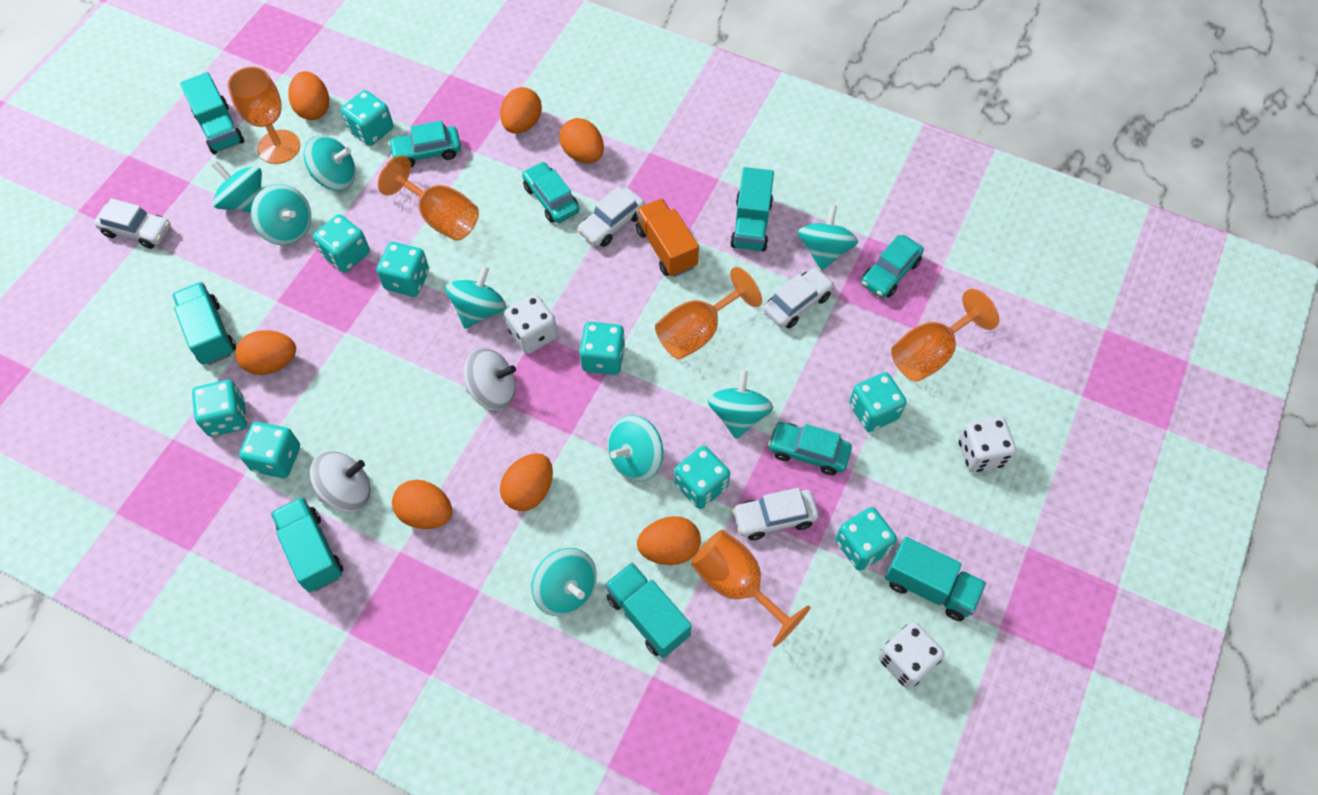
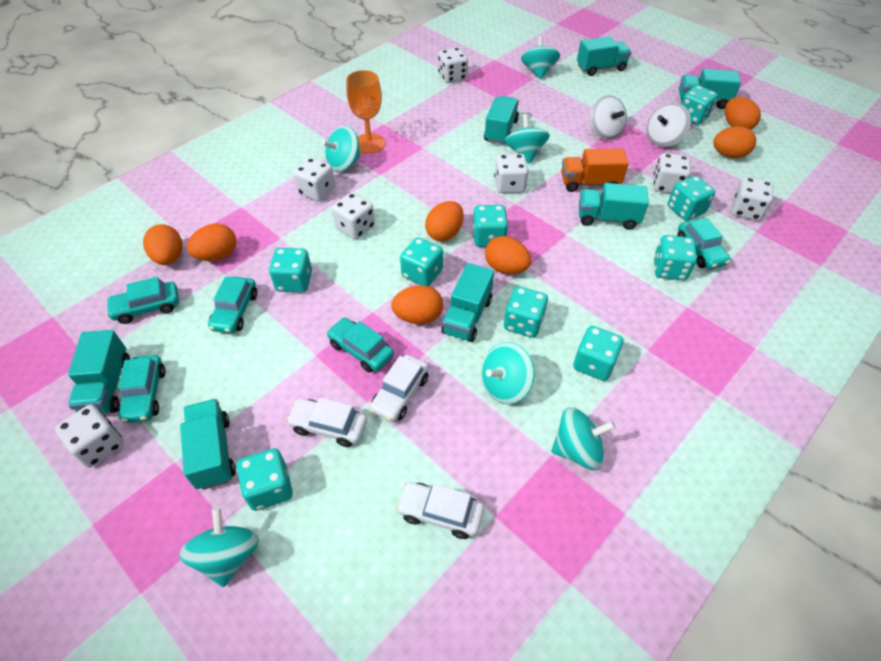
orange goblet: [228,67,300,164] [378,155,479,241] [655,267,762,360] [691,530,811,647] [891,289,999,382] = 5 -> [346,70,385,154] = 1
turquoise car: [388,121,461,167] [522,161,579,223] [768,422,852,475] [861,235,924,298] = 4 -> [106,277,179,324] [118,355,165,423] [208,277,257,334] [326,318,394,373] [677,218,731,269] = 5
turquoise spinning top: [212,161,262,212] [251,184,311,245] [304,135,356,191] [445,265,506,329] [532,548,597,616] [608,415,663,482] [707,370,773,439] [797,205,858,271] = 8 -> [179,507,259,587] [322,126,360,172] [481,342,535,404] [505,114,550,163] [521,36,560,79] [551,407,615,470] = 6
turquoise truck: [172,282,236,365] [180,72,244,154] [271,497,343,593] [605,563,692,658] [730,167,774,251] [885,537,986,621] = 6 -> [68,330,130,414] [180,399,236,490] [441,263,494,342] [484,96,519,144] [577,36,631,76] [579,183,649,230] [679,69,741,109] = 7
white car: [94,198,171,249] [577,186,645,247] [732,488,819,540] [763,267,834,328] = 4 -> [286,398,367,447] [370,355,429,422] [396,482,484,539] = 3
white dice: [505,294,558,354] [878,622,945,689] [958,417,1016,473] = 3 -> [55,405,124,468] [293,157,335,202] [332,192,375,240] [438,47,468,83] [494,154,529,193] [654,153,691,193] [731,177,774,221] = 7

